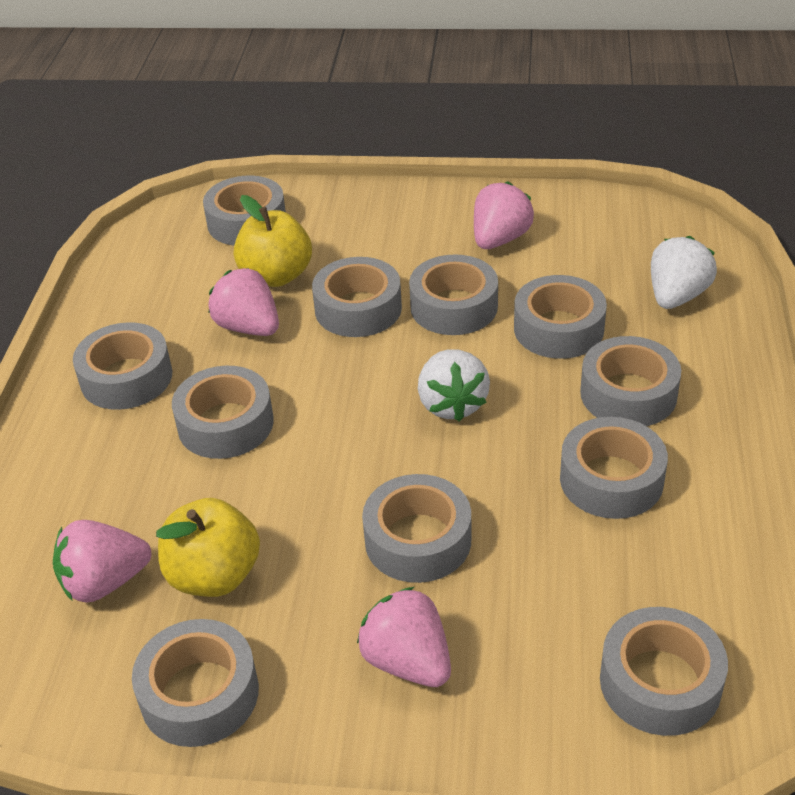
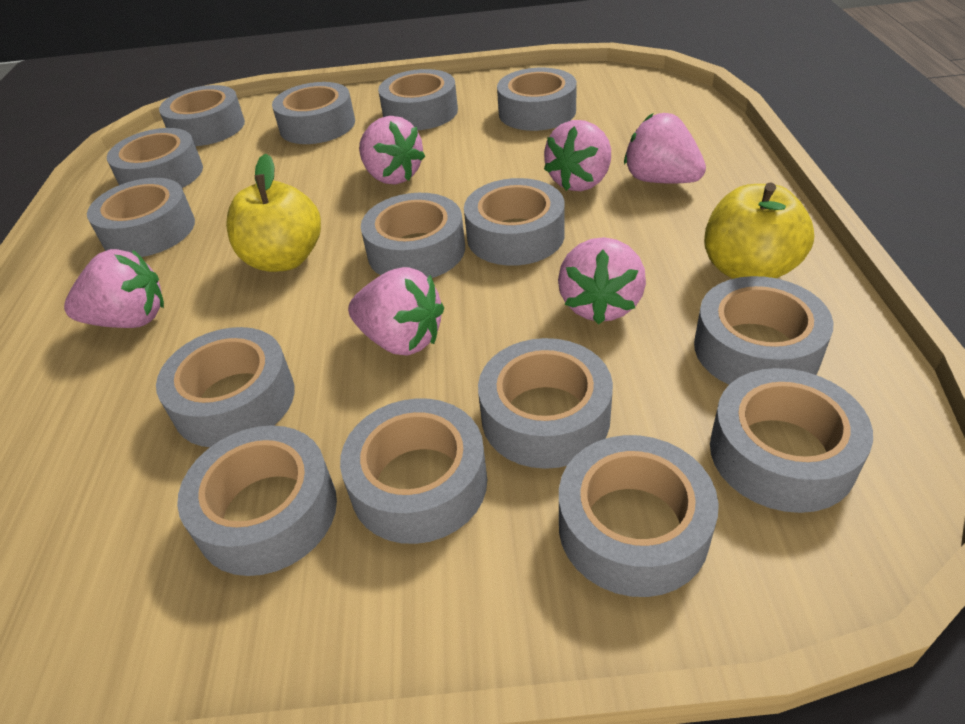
grey tape: [73,322,173,410] [132,619,259,747] [172,366,274,459] [203,175,286,245] [312,257,402,337] [362,474,471,583] [409,254,498,335] [514,275,607,359] [560,417,668,519] [580,336,681,426] [600,607,728,736] = 11 -> [87,178,195,257] [107,128,203,188] [156,327,295,447] [159,85,245,146] [177,426,337,576] [272,82,355,144] [340,399,487,544] [361,193,465,278] [378,69,458,130] [464,178,565,266] [478,338,613,469] [497,67,577,131] [559,435,719,597] [694,276,834,385] [710,368,873,513] = 15
pink strawberry: [53,520,151,603] [208,268,279,336] [357,587,451,687] [474,181,534,249] = 4 -> [64,249,164,328] [348,267,444,356] [359,116,425,185] [544,120,611,191] [558,237,646,324] [624,113,706,183] = 6
white strawberry: [418,349,490,421] [651,236,717,309] = 2 -> none = 0

